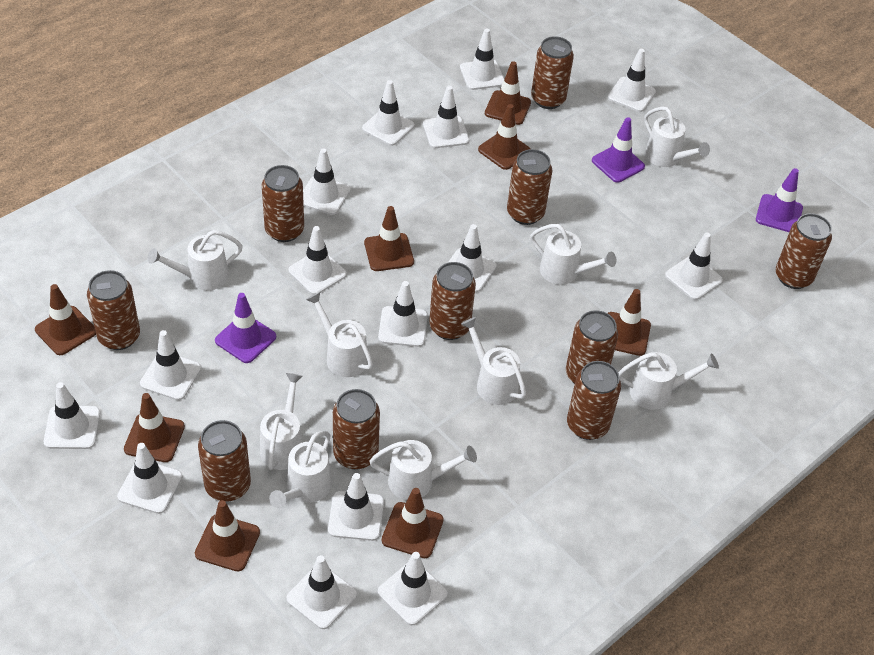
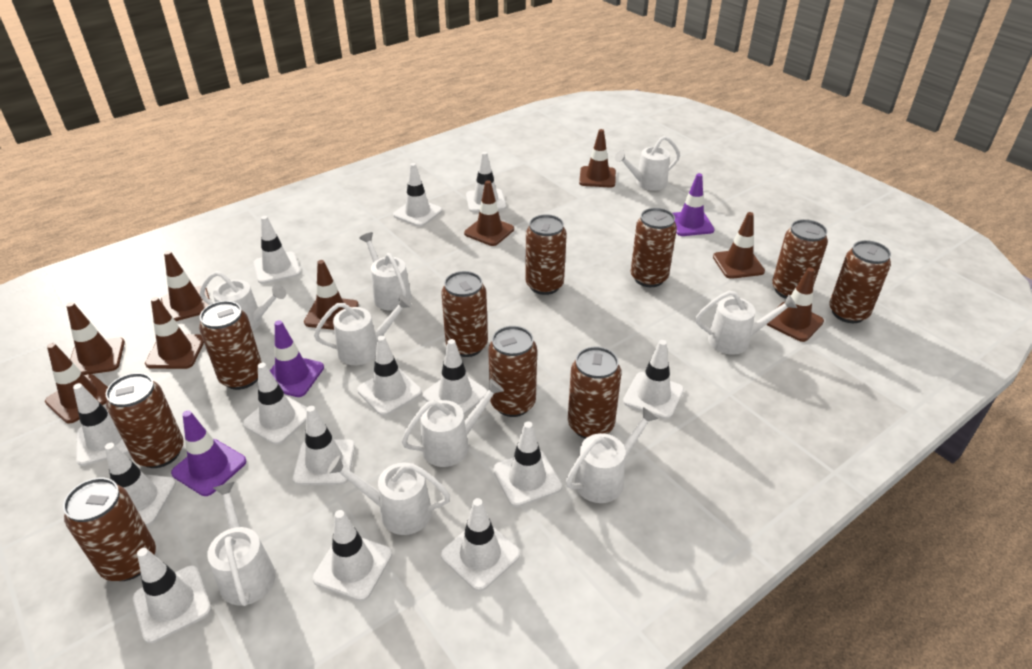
brown traffic cone: [35,284,96,355] [124,393,185,462] [195,500,260,571] [364,206,414,271] [382,488,444,558] [478,104,531,170] [485,61,531,125] [608,289,651,356] = 8 -> [45,343,108,424] [66,302,125,375] [145,297,204,369] [161,251,210,321] [304,260,359,330] [464,180,514,246] [579,129,616,188] [713,212,765,279] [766,268,824,342] = 9
white traffic cone: [44,382,100,449] [117,443,182,514] [140,330,201,400] [286,555,357,629] [288,226,347,295] [303,148,351,215] [328,473,384,541] [362,80,414,146] [378,281,428,347] [378,552,448,625] [423,86,469,148] [448,224,497,292] [460,29,504,90] [608,49,656,112] [665,232,723,300] = 15 -> [73,383,129,466] [105,443,176,526] [133,548,212,643] [243,363,307,445] [253,216,301,284] [293,406,355,485] [313,510,392,601] [357,336,422,416] [393,163,442,227] [423,339,488,415] [441,498,520,591] [466,152,506,212] [493,421,562,507] [623,340,684,419] = 14

